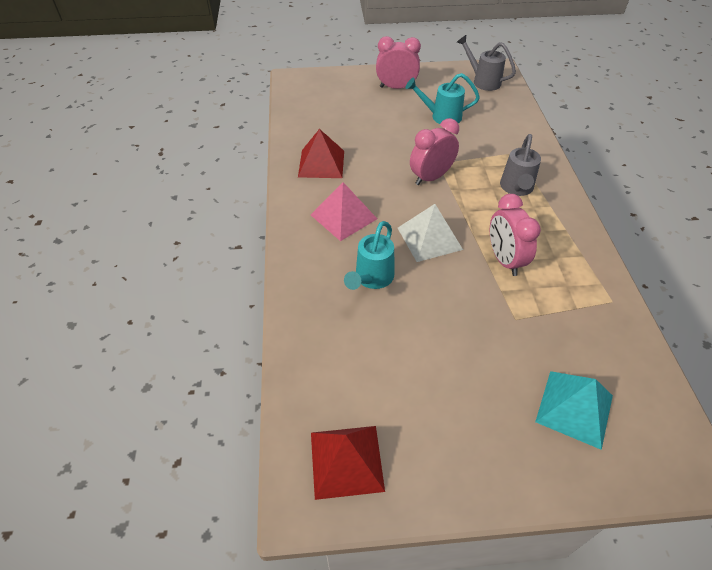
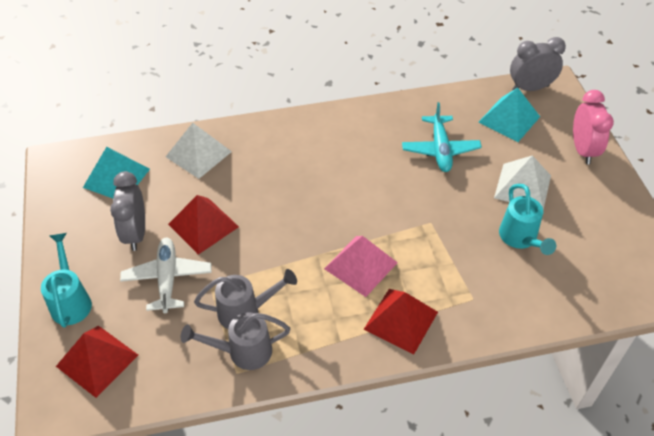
grey clock: none = 0 -> [110,171,145,251] [510,37,566,91] = 2
pink clock: [376,36,421,89] [410,118,459,185] [490,194,541,276] = 3 -> [573,90,614,164] = 1
red pyramid: [298,129,344,178] [311,426,385,500] = 2 -> [56,325,138,398] [168,195,239,255] [363,289,438,355] = 3
turquoise plane: none = 0 -> [402,102,482,172] = 1
turquoise pyramid: [535,371,613,450] = 1 -> [83,147,150,198] [479,88,540,142] = 2
white plane: none = 0 -> [120,238,212,313] = 1
white pyramid: [398,204,463,262] = 1 -> [166,123,232,179] [494,155,551,210] = 2

